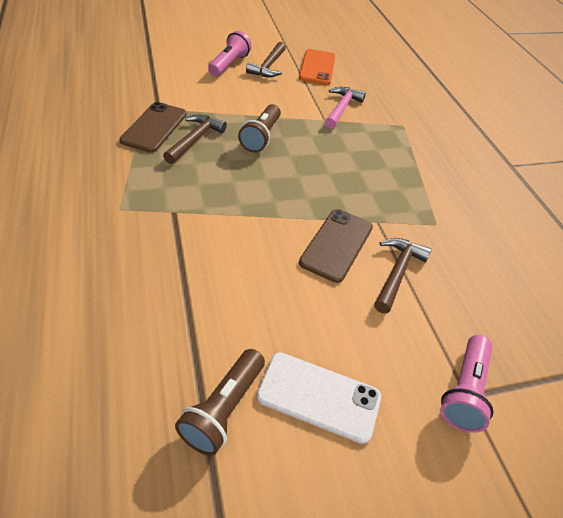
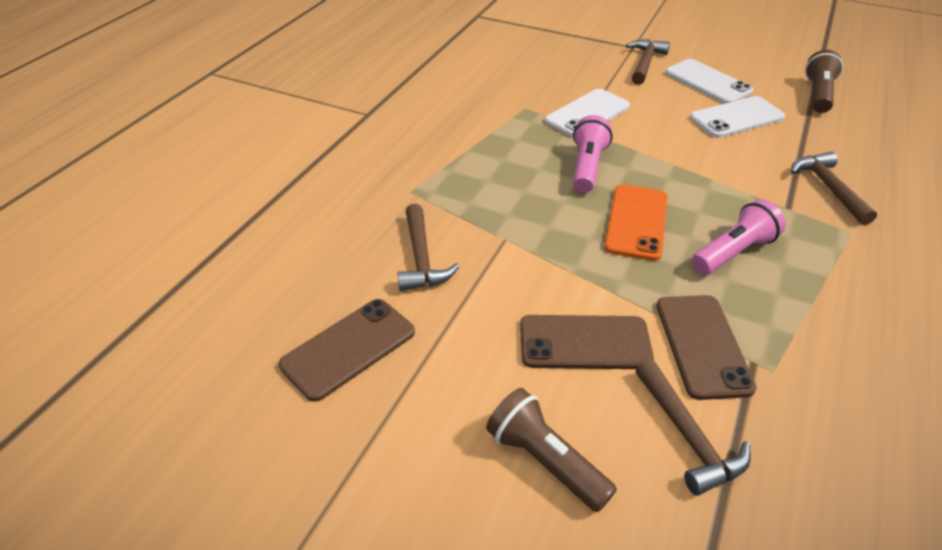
brown hammer: [163,114,227,164] [246,42,286,77] [374,238,432,313] = 3 -> [398,204,460,291] [626,39,670,85] [635,360,751,496] [791,152,877,225] = 4
brown phone: [119,102,186,152] [299,209,373,283] = 2 -> [279,299,415,402] [520,315,654,369] [656,295,756,400] = 3
pink hammer: [325,87,366,129] = 1 -> none = 0
white phone: [256,353,381,444] = 1 -> [545,89,630,137] [665,59,753,104] [690,96,785,138] = 3

